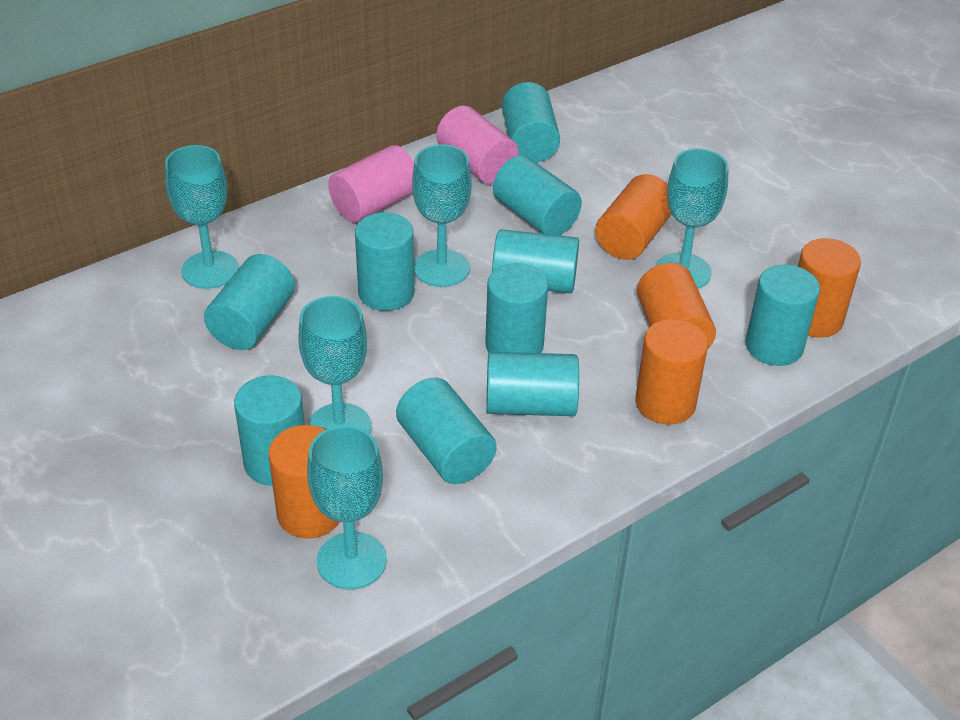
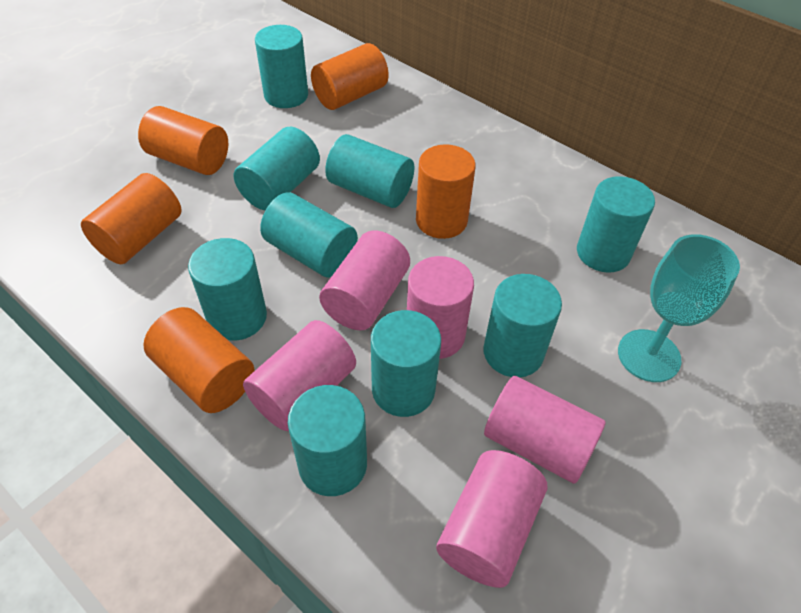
pink cylinder: [328,145,414,222] [436,106,519,184] = 2 -> [243,320,356,431] [319,231,410,330] [407,256,474,359] [436,450,547,588] [484,376,606,484] = 5
turquoise cylinder: [204,254,295,350] [234,375,305,486] [355,212,414,311] [396,378,497,484] [485,263,548,353] [486,352,579,416] [492,229,579,293] [493,155,582,236] [502,82,560,163] [746,265,820,366] = 10 -> [188,238,267,341] [234,127,320,210] [255,25,308,108] [260,192,358,278] [288,385,367,496] [325,134,414,208] [371,310,441,417] [483,274,562,377] [577,176,655,273] = 9
turquoise goblet: [165,145,238,289] [298,296,371,433] [307,425,387,590] [412,144,472,287] [656,148,729,289] = 5 -> [618,234,740,382] = 1

